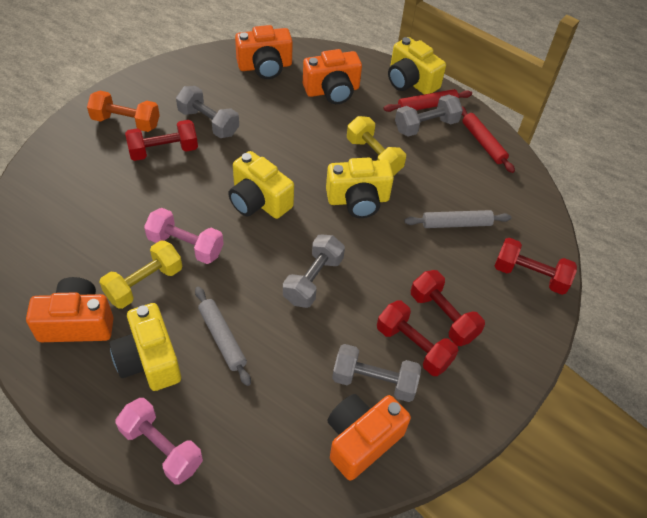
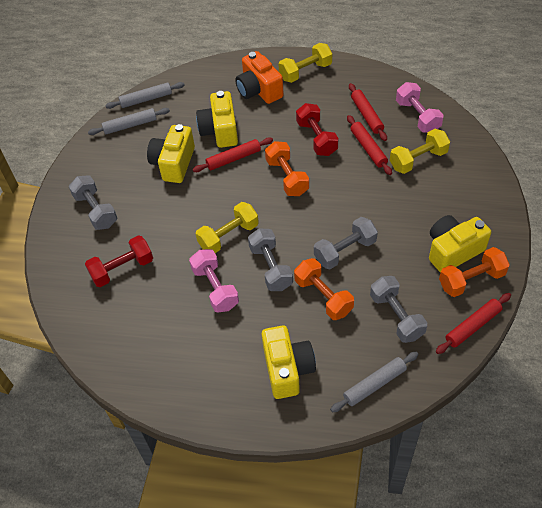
grey rolling pin: [195,287,251,386] [404,210,511,228] = 2 -> [88,108,170,135] [105,82,185,109] [330,352,419,412] = 3
orange camera: [26,277,114,342] [235,25,293,79] [303,49,362,104] [327,394,411,481] = 4 -> [235,51,284,104] = 1
orange dumbbell: [87,91,160,132] = 1 -> [265,141,309,196] [294,258,354,320] [439,247,510,297] = 3
red dumbbell: [125,120,198,161] [377,300,458,376] [411,270,485,346] [495,238,577,295] = 4 -> [85,235,153,287] [296,103,338,156] = 2
red rolling pin: [383,89,472,112] [462,106,515,173] = 2 -> [193,137,273,172] [347,115,392,175] [349,83,387,141] [436,293,511,354] = 4
yellow dumbbell: [99,240,182,309] [347,116,406,176] = 2 -> [196,202,259,253] [278,43,332,83] [390,129,450,174] = 3

